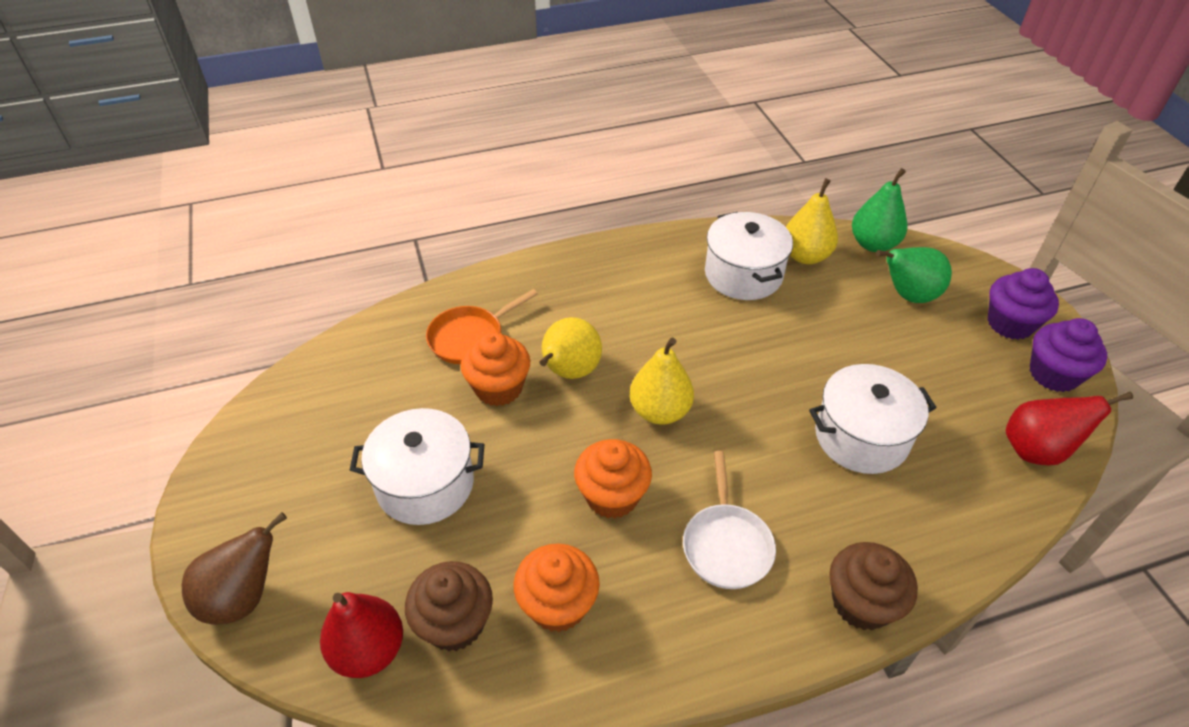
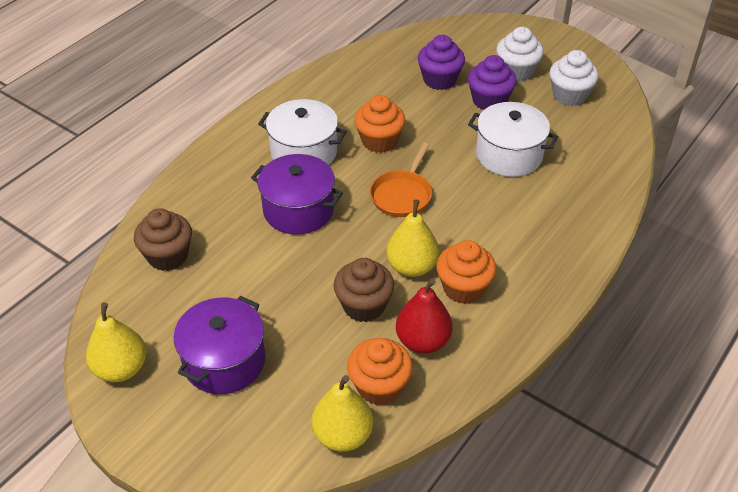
brown pear: [182,512,287,625] = 1 -> none = 0
green pear: [852,168,908,252] [876,247,952,303] = 2 -> none = 0
purple pot: none = 0 -> [174,296,265,394] [251,154,343,235] = 2
red pear: [320,592,403,678] [1005,392,1133,466] = 2 -> [396,278,452,354] = 1
white cupcake: none = 0 -> [496,27,544,82] [550,50,599,106] = 2
white pan: [683,451,776,589] = 1 -> none = 0
white pot: [350,408,484,525] [705,212,793,300] [809,364,936,474] = 3 -> [258,99,347,165] [468,102,558,177] = 2

